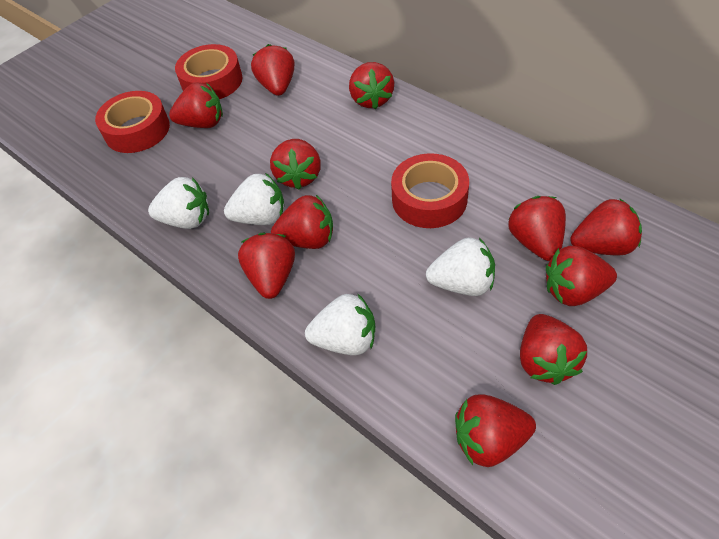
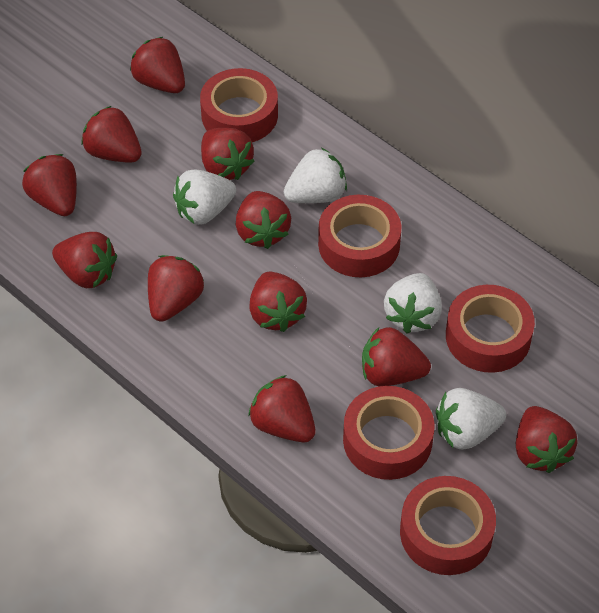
red tape: [95,91,170,153] [175,44,242,99] [391,153,469,228] = 3 -> [200,68,278,142] [318,195,401,277] [343,386,435,480] [400,476,496,575] [446,285,535,373] = 5

